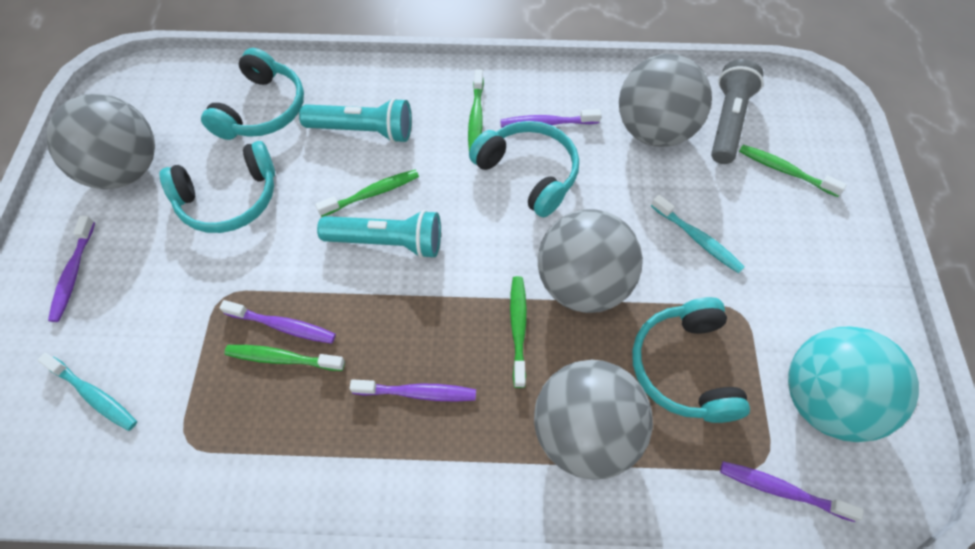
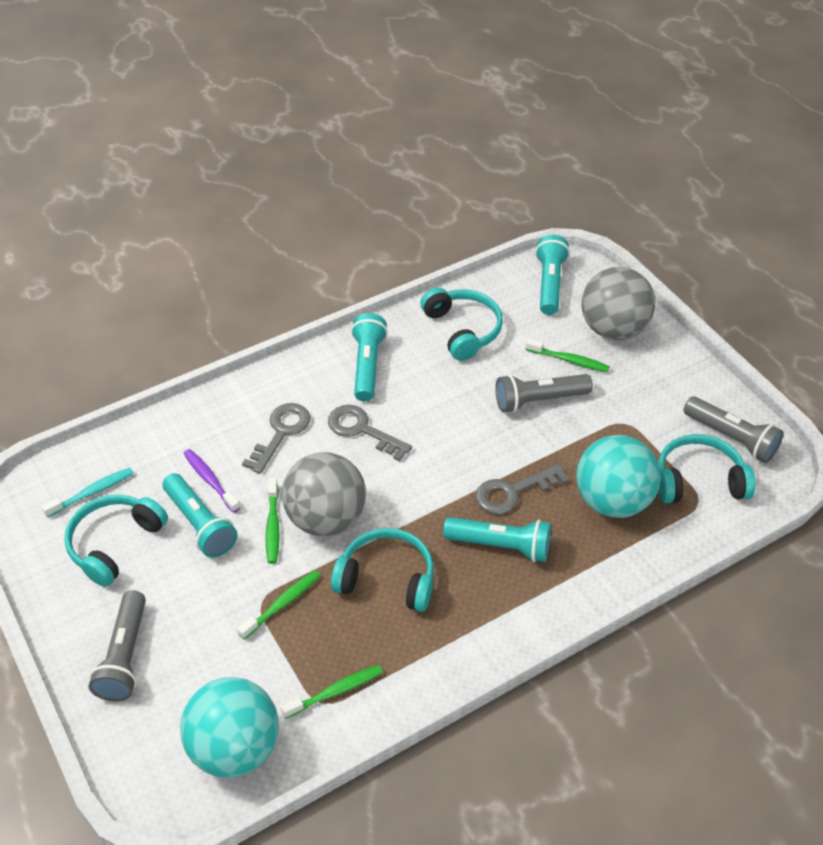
green toothbrush: [224,345,345,371] [315,169,419,217] [468,69,484,151] [510,276,527,388] [739,145,847,197] = 5 -> [237,570,320,639] [266,478,280,564] [281,665,383,719] [525,339,610,372] = 4
grey ball: [46,94,155,189] [534,359,653,479] [538,209,643,313] [619,54,712,147] = 4 -> [282,452,366,536] [582,267,655,340] = 2
grey flashlight: [711,59,764,164] = 1 -> [89,590,146,701] [495,374,593,413] [683,396,784,463] = 3
grey key: none = 0 -> [242,403,311,474] [328,405,412,461] [476,464,569,514] = 3
purple toothbrush: [48,216,95,322] [220,300,336,344] [350,379,476,402] [500,109,601,127] [720,461,864,522] = 5 -> [183,449,240,513] = 1
turquoise ball: [788,326,919,442] = 1 -> [180,677,279,778] [576,435,660,518] = 2
turquoise flashlight: [299,98,412,143] [317,210,441,259] = 2 -> [163,473,238,558] [351,313,388,401] [443,517,551,562] [535,235,570,315] = 4
turquoise toothbrush: [38,353,137,431] [651,194,745,273] = 2 -> [41,468,134,518] = 1

